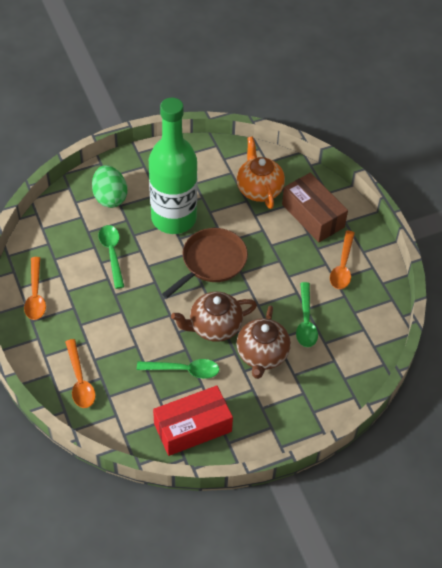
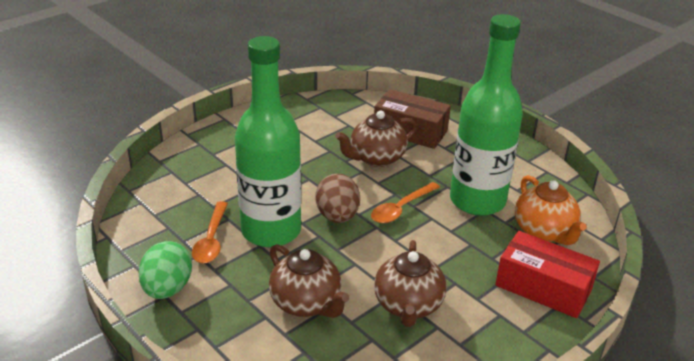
brown egg: none = 0 -> [315,174,360,223] = 1
brown pan: [162,228,248,298] = 1 -> none = 0
brown teapot: [171,292,257,342] [237,305,291,379] = 2 -> [269,244,349,318] [335,111,417,167] [374,240,447,327] = 3
green bottle: [149,98,197,234] = 1 -> [235,36,301,247] [450,14,523,216] = 2
green spoon: [98,225,124,289] [137,359,219,379] [296,282,318,347] = 3 -> none = 0
orange spoon: [24,257,46,320] [65,339,96,408] [330,231,355,289] = 3 -> [192,201,228,263] [371,182,440,223] = 2

